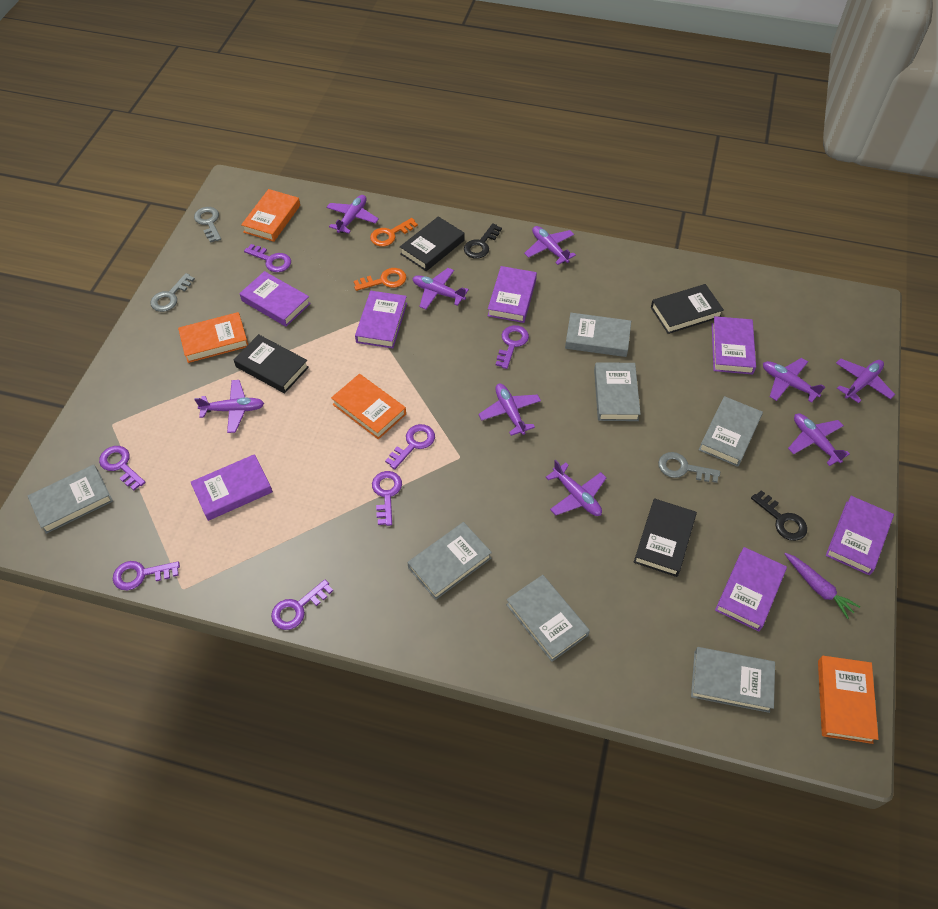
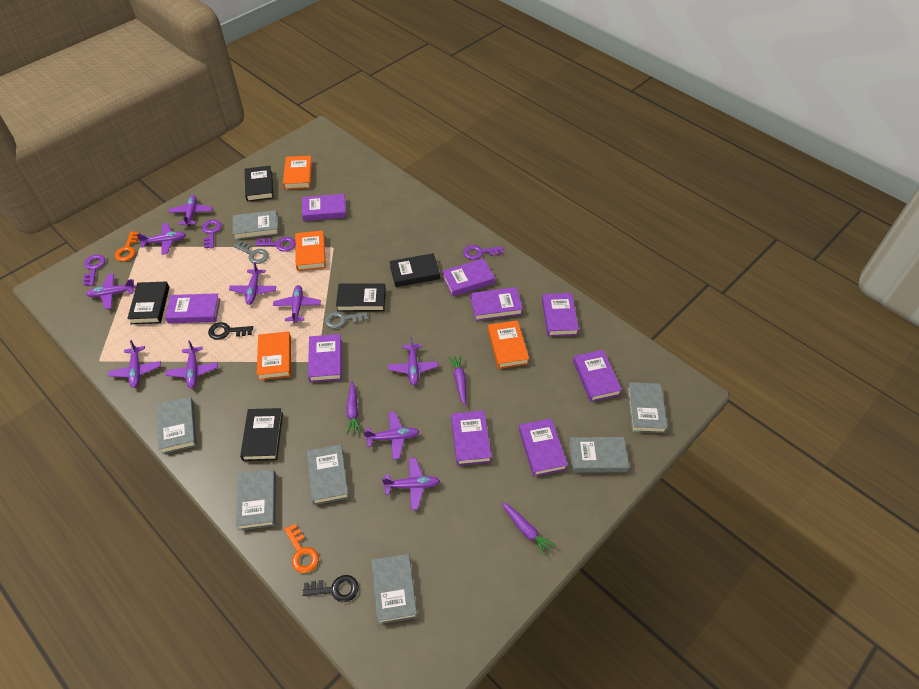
black book: [234,334,309,393] [400,216,465,271] [634,498,697,577] [651,284,724,334] = 4 -> [127,282,169,324] [240,408,283,461] [245,166,274,202] [336,283,386,312] [389,253,440,287] = 5
grey key: [150,273,195,312] [194,207,221,243] [658,452,720,483] = 3 -> [234,241,269,264] [324,311,368,329] = 2
purple book: [191,454,273,521] [239,271,311,327] [355,291,407,348] [488,266,537,323] [712,316,756,374] [715,547,787,631] [826,496,894,575] = 7 -> [165,293,220,323] [302,194,346,221] [308,334,342,382] [442,258,495,296] [451,411,492,466] [470,287,523,321] [519,418,568,476] [542,293,579,336] [573,350,622,402] = 9
purple carrot: [785,553,860,619] = 1 -> [346,381,361,434] [448,355,466,406] [501,502,555,556] = 3
purple key: [99,446,146,490] [113,561,180,590] [244,244,291,272] [271,580,333,630] [372,471,402,526] [385,424,435,469] [496,325,529,369] = 7 -> [83,254,105,286] [202,220,222,248] [255,237,295,252] [463,245,503,260] = 4
purple plane: [194,380,264,433] [326,195,379,234] [413,268,469,310] [478,384,541,436] [524,226,576,265] [546,460,607,516] [763,358,825,403] [788,414,850,466] [836,358,895,403] = 9 -> [86,274,136,309] [108,340,161,388] [136,223,186,255] [166,340,218,388] [169,195,213,226] [229,262,276,305] [273,285,321,323] [363,412,419,459] [382,458,440,510] [388,337,438,385] = 10

